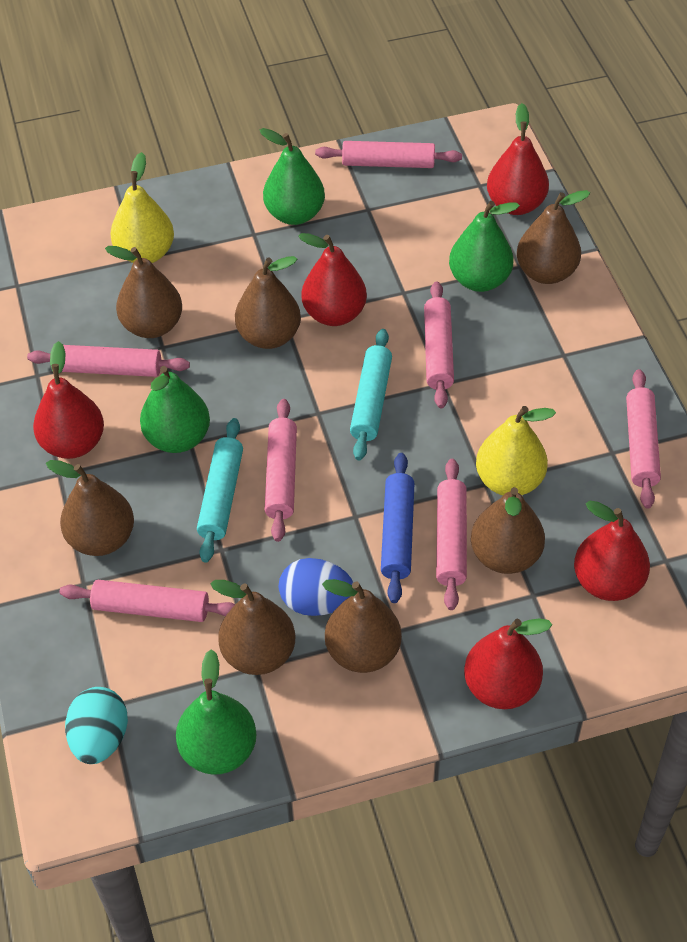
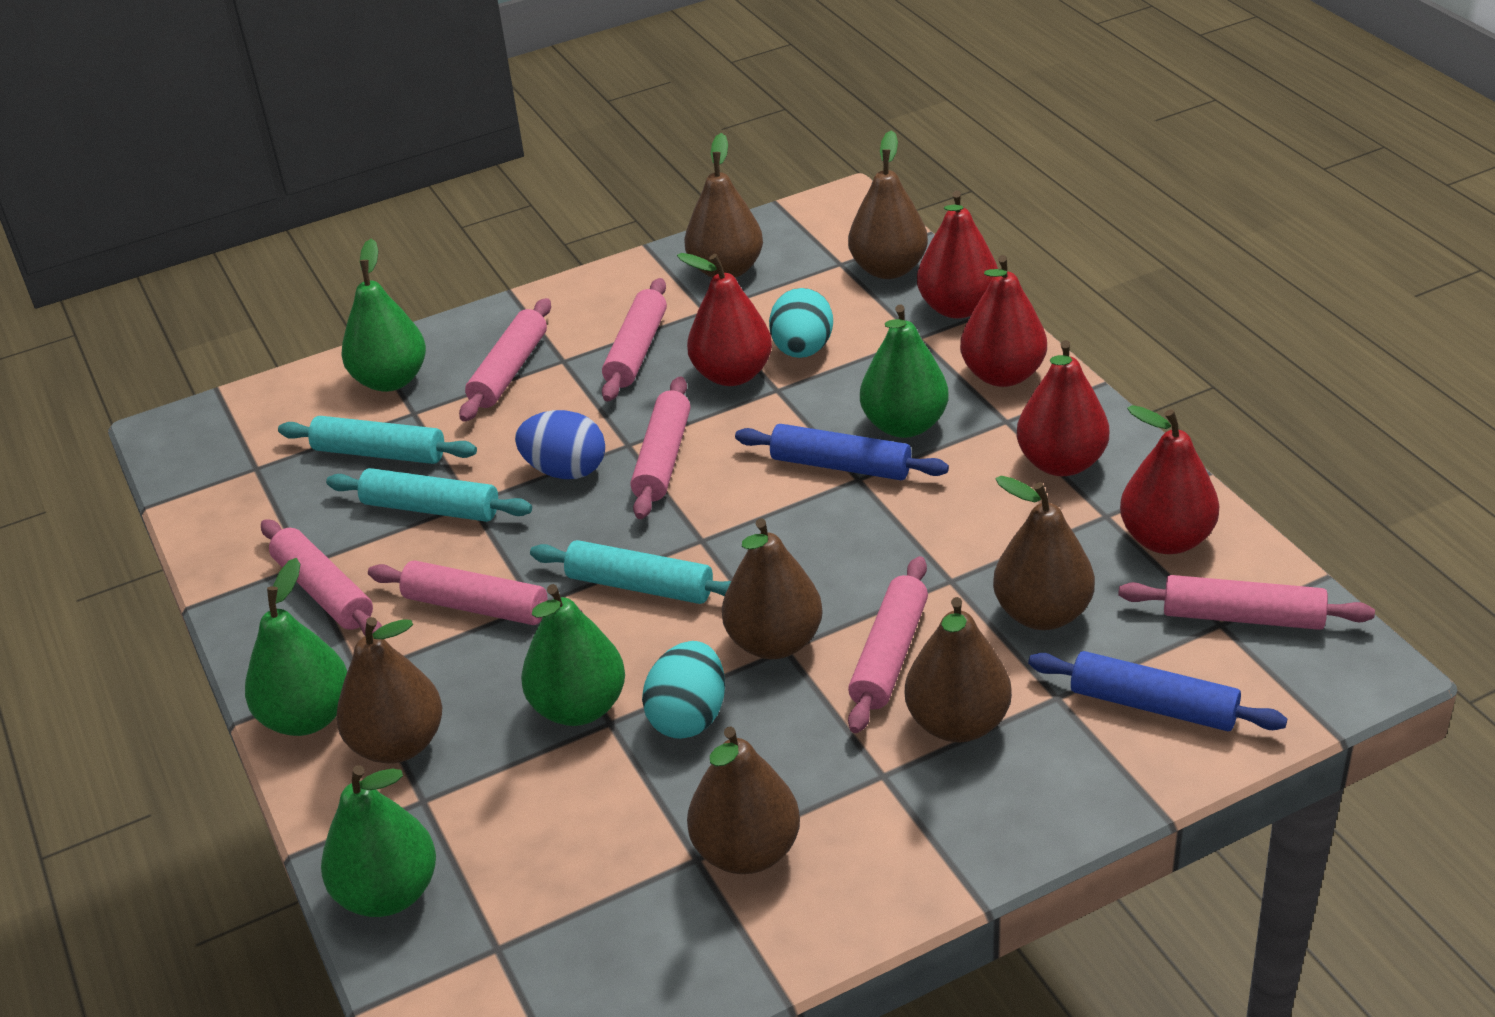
blue rolling pin: [381,453,415,603] = 1 -> [735,424,949,480] [1028,651,1287,731] = 2
green pear: [140,366,210,453] [176,649,257,775] [260,128,325,225] [449,201,520,292] = 4 -> [245,558,347,736] [321,765,436,917] [342,239,426,392] [521,584,625,726] [860,305,949,438] = 5
turquoise egg: [65,687,128,764] = 1 -> [642,641,725,739] [769,288,833,358] = 2
turquoise rolling pin: [197,418,243,563] [350,329,392,460] = 2 -> [278,416,477,464] [326,468,532,522] [530,540,731,604] = 3
yellow pear: [110,152,174,263] [476,406,556,496] = 2 -> none = 0

